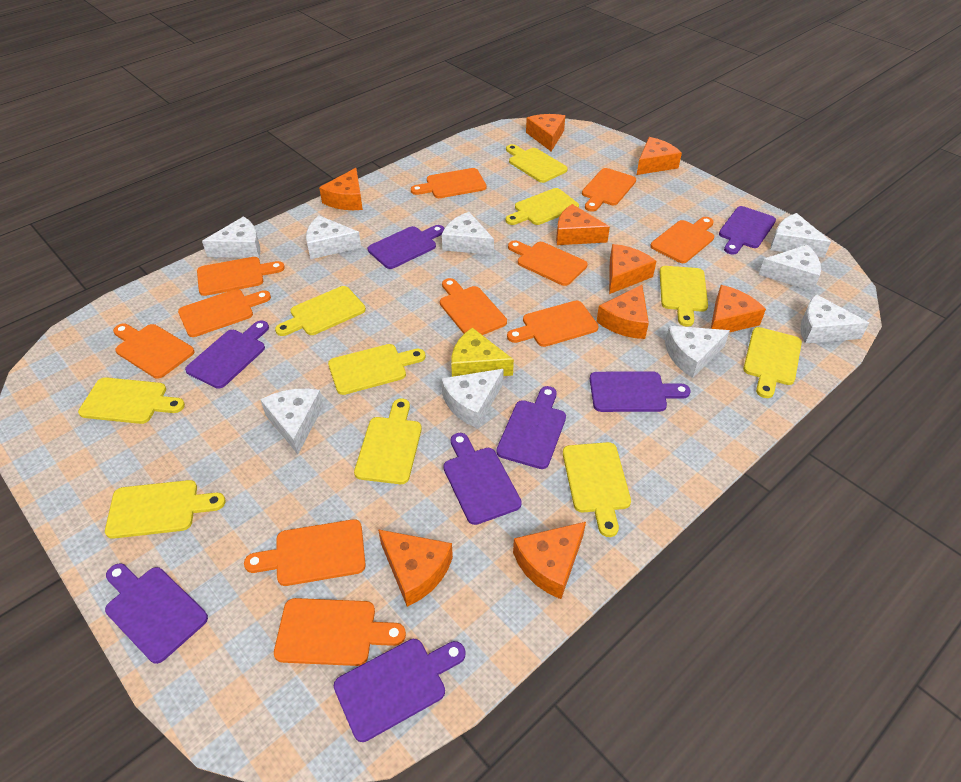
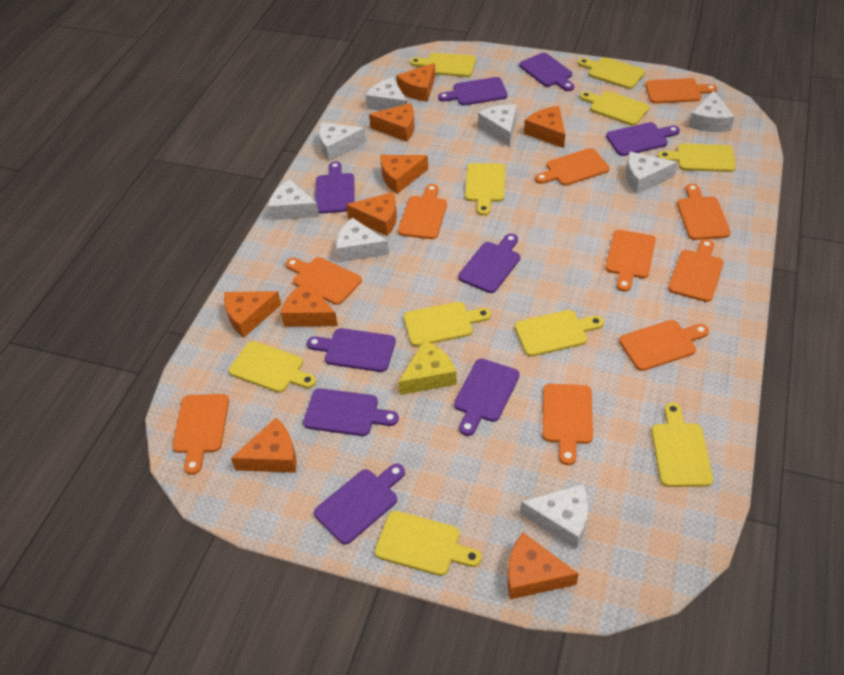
orange cutting board: [113,324,194,379] [178,289,271,337] [197,257,285,296] [244,519,366,586] [274,598,406,666] [411,168,486,198] [440,278,507,335] [507,301,599,347] [508,240,588,286] [582,168,636,212] [650,217,714,263] = 11 -> [172,394,229,475] [286,257,362,305] [398,184,447,239] [535,148,610,186] [543,384,593,465] [606,230,656,292] [619,320,709,371] [645,78,717,104] [668,239,724,302] [677,184,731,240] = 10
purple cutting board: [105,563,208,664] [185,321,269,389] [334,639,466,742] [368,225,444,269] [443,433,522,525] [496,386,566,469] [590,371,690,412] [719,206,776,255] = 8 -> [303,388,399,436] [307,328,396,372] [314,464,405,545] [315,161,355,214] [438,77,508,106] [454,359,520,436] [458,234,520,293] [519,53,574,91] [606,122,680,156] = 9
white cheese: [202,216,260,258] [260,388,324,454] [306,216,361,259] [441,369,504,428] [442,212,494,255] [665,326,730,378] [759,245,821,291] [770,213,831,258] [800,294,869,343] = 9 -> [268,179,320,220] [319,122,366,160] [336,218,389,262] [365,77,407,111] [478,104,517,146] [520,484,588,549] [626,152,678,194] [689,91,735,132] = 8

